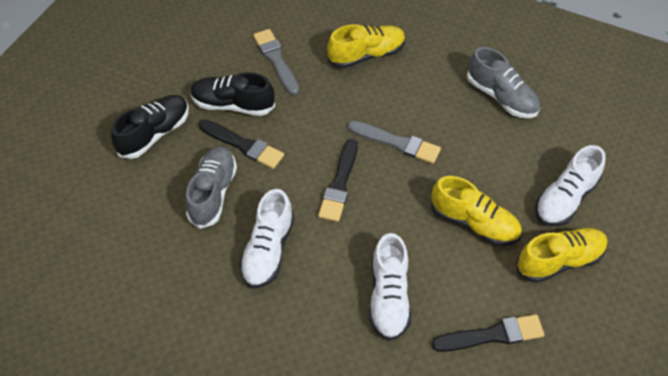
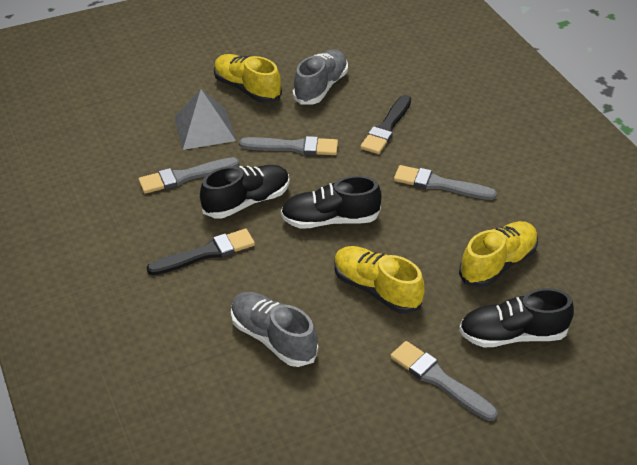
black brush: [198,119,284,169] [318,139,358,222] [432,314,544,352] = 3 -> [147,229,255,275] [360,95,411,154] = 2
black shoe: [111,95,189,159] [190,72,275,116] = 2 -> [200,165,290,219] [281,176,382,229] [459,288,574,348] = 3
grey brush: [253,29,299,95] [348,121,441,164] = 2 -> [138,157,239,194] [239,136,338,155] [390,341,498,421] [394,165,497,200] = 4
grey pyramid: none = 0 -> [174,89,236,150] = 1
white shoe: [239,189,294,288] [369,233,411,341] [535,145,606,226] = 3 -> none = 0

